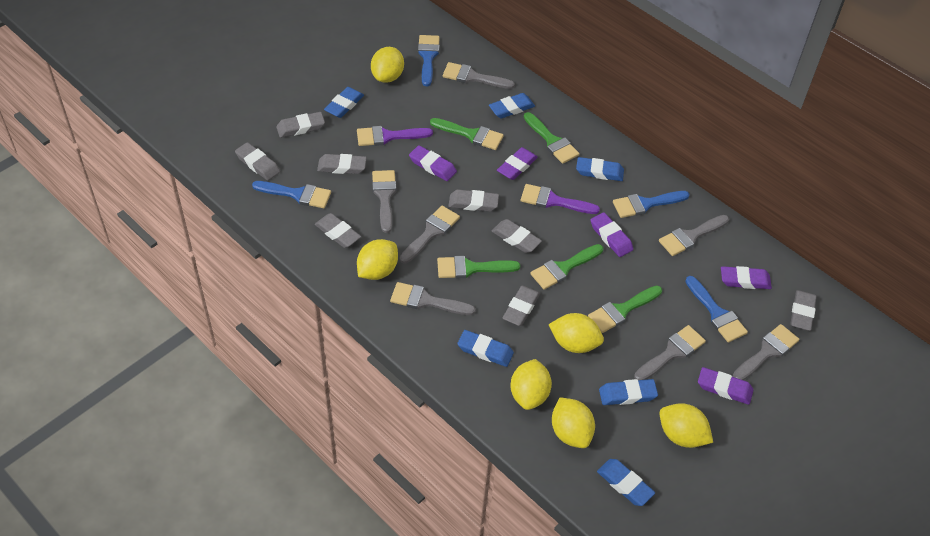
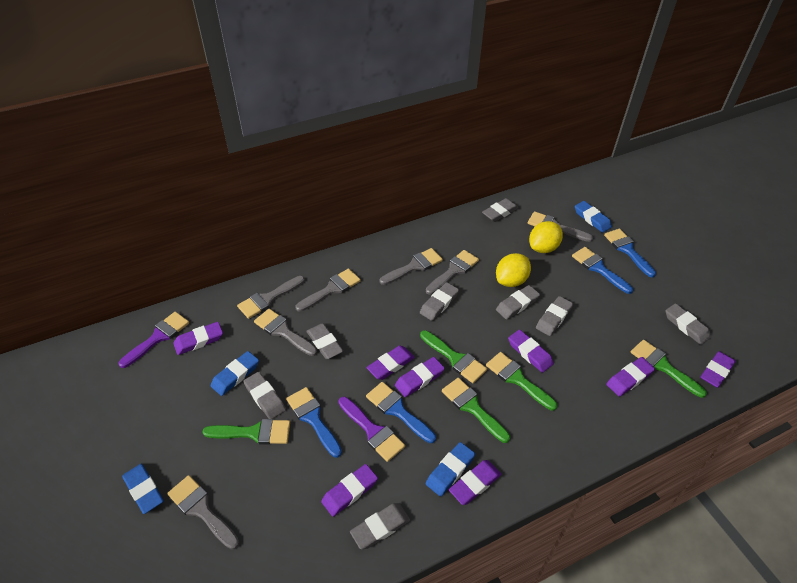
blue eraser: [324,87,364,118] [458,330,514,367] [489,93,535,118] [576,157,624,181] [597,459,655,506] [599,379,658,405] = 6 -> [122,464,164,514] [211,351,259,396] [426,442,475,496] [575,201,612,233] = 4
purple eraser: [409,145,457,181] [497,147,538,180] [591,212,633,257] [698,367,754,405] [721,266,772,289] = 5 -> [173,322,223,355] [321,464,378,517] [367,346,415,380] [395,357,445,397] [449,460,501,505] [508,330,554,373] [606,357,655,397] [700,351,736,388] = 8
yellow lemon: [357,239,398,280] [371,47,404,83] [510,359,552,410] [548,313,604,353] [552,397,595,448] [659,403,713,448] = 6 -> [496,253,531,287] [529,221,563,253] = 2

